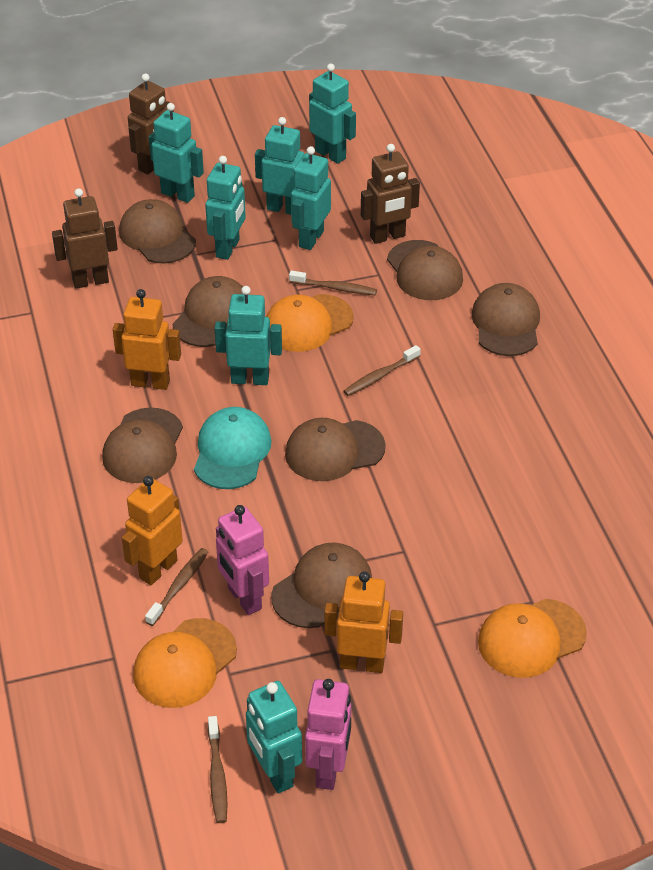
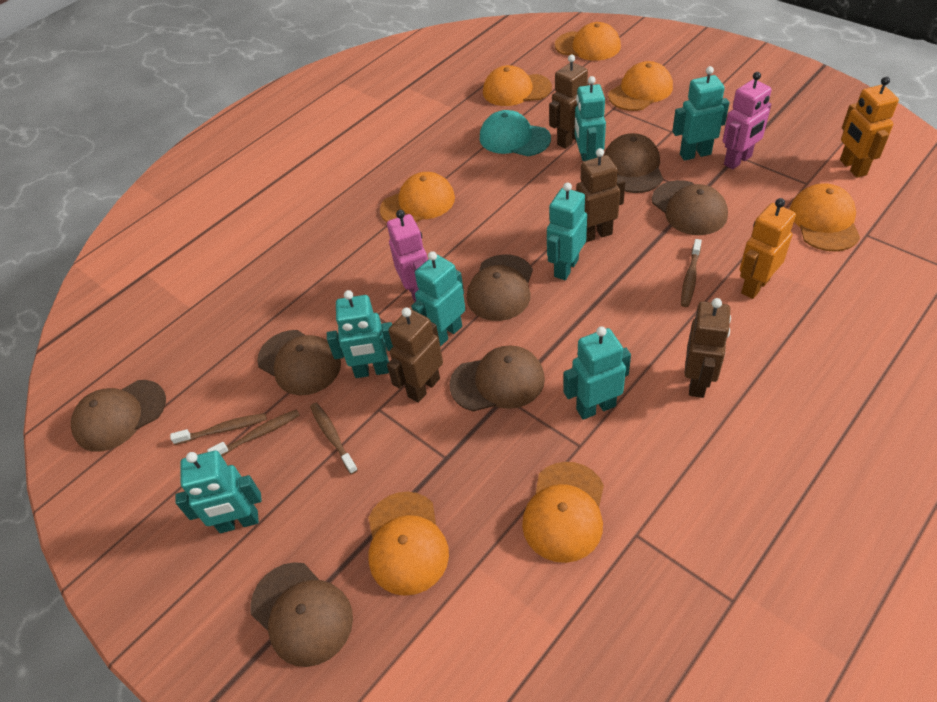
brown robot: [52,188,118,289] [128,74,174,175] [361,144,420,244] = 3 -> [387,307,443,403] [549,55,589,149] [575,148,626,242] [684,298,731,398] = 4
orange cap: [133,618,237,708] [266,294,354,352] [478,599,587,678] = 3 -> [368,492,449,596] [380,172,455,223] [483,65,552,106] [522,462,604,563] [555,22,621,61] [608,61,673,111] [789,183,860,251] = 7
orange robot: [113,289,181,390] [122,476,183,585] [324,571,403,673] = 3 -> [740,198,796,299] [840,77,899,178] = 2

